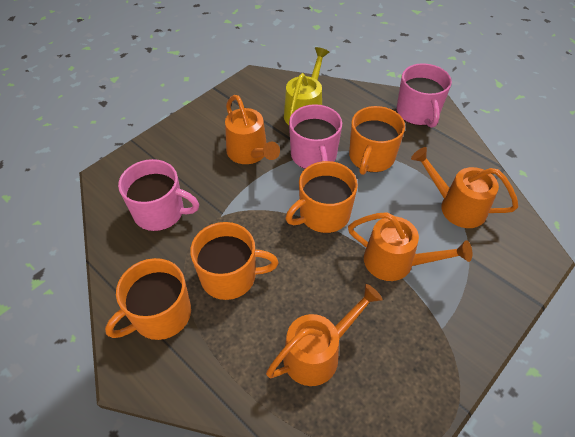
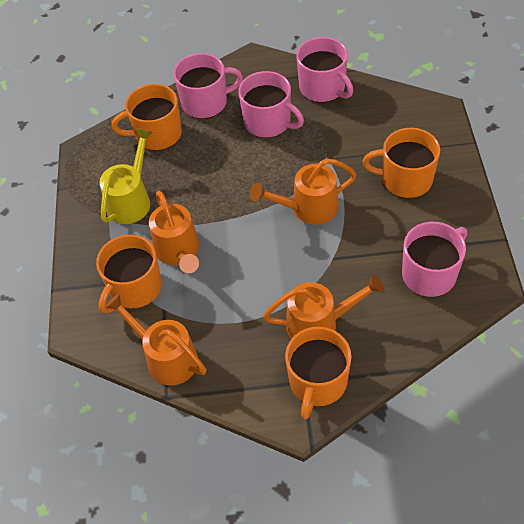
pink mug: [118,159,199,231] [289,104,342,169] [397,63,452,128] = 3 -> [173,53,243,119] [238,71,304,138] [296,37,353,103] [402,222,467,297] = 4

